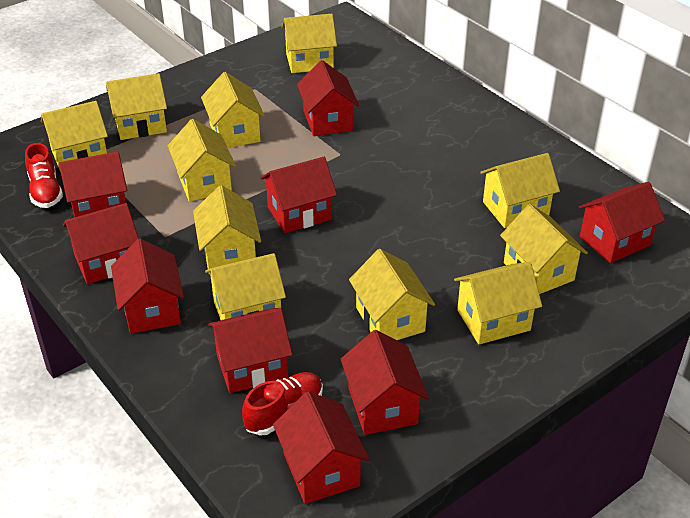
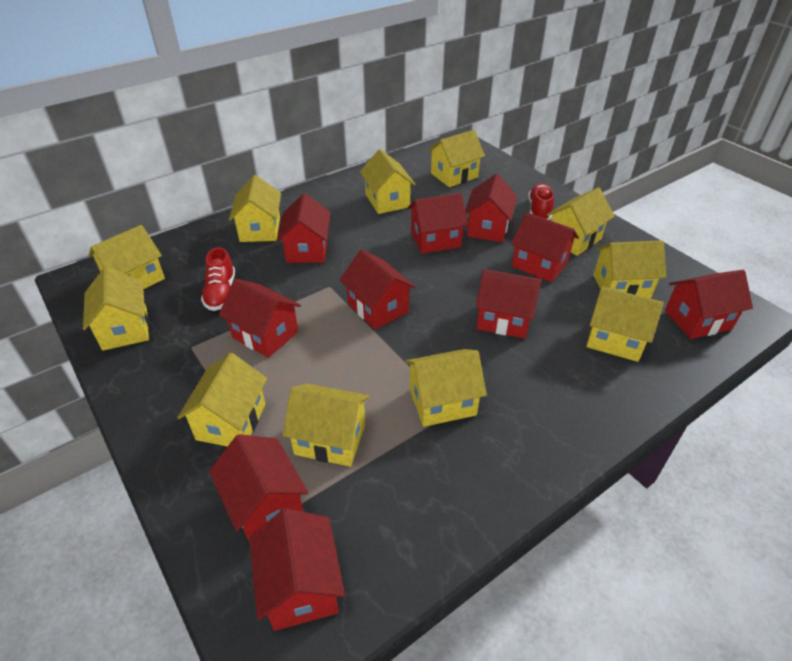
red house: [59,152,127,217] [63,203,139,284] [111,238,184,334] [208,308,293,393] [261,157,337,233] [273,391,370,504] [297,60,359,136] [341,330,429,435] [579,182,665,263] = 9 -> [209,434,308,544] [219,278,301,358] [249,508,345,631] [277,193,331,263] [340,250,416,329] [408,193,468,254] [465,174,517,242] [475,269,541,339] [511,212,579,282] [665,270,753,339] = 10

